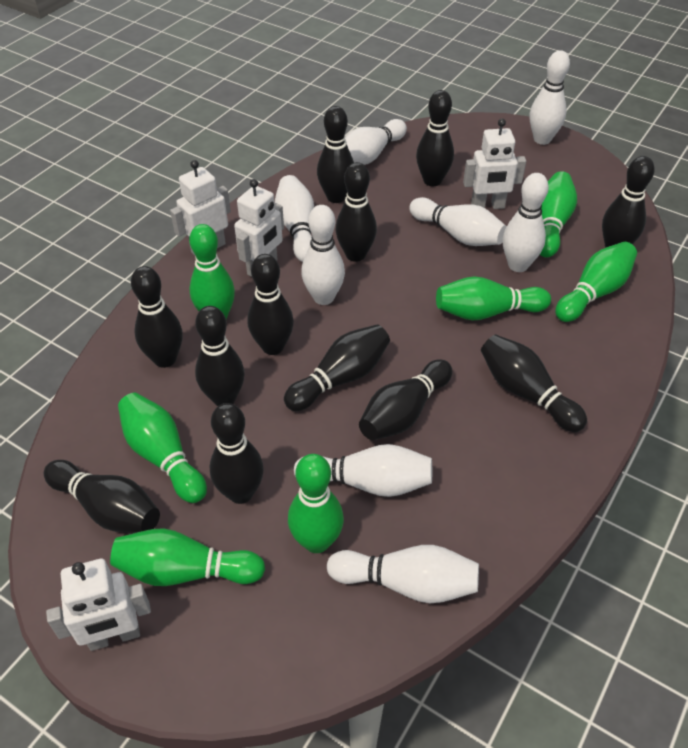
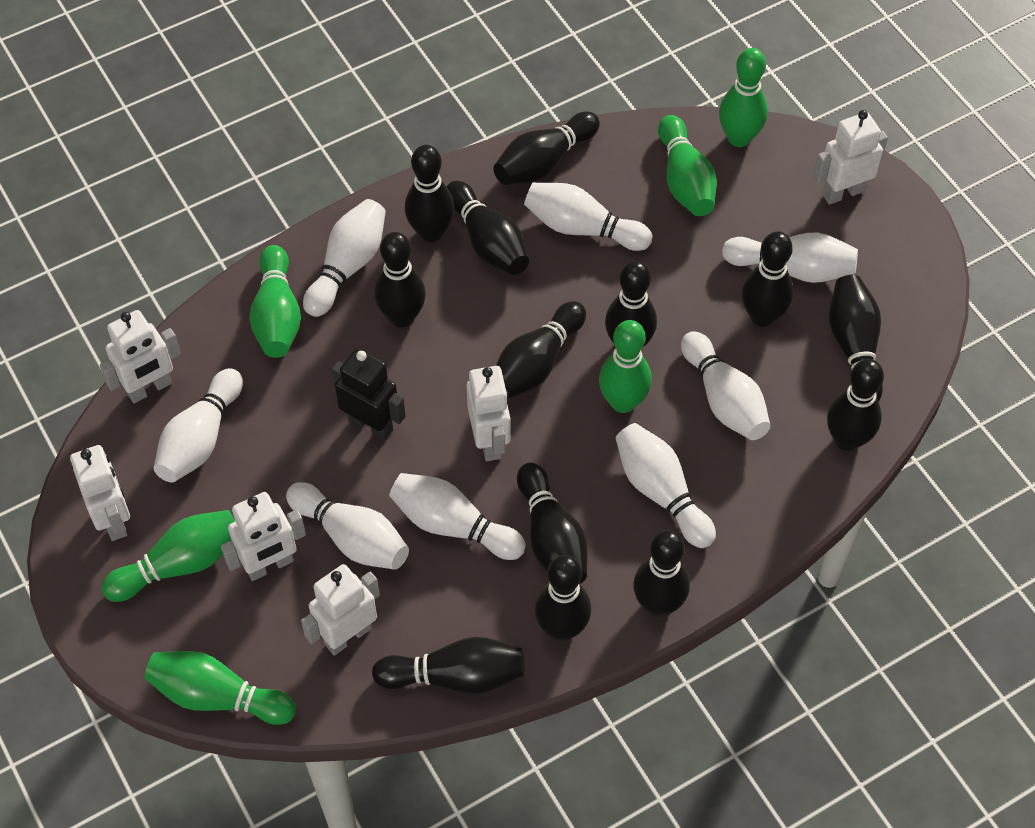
black bowling pin: [44,460,160,533] [131,266,183,368] [195,306,244,406] [209,403,264,504] [247,254,294,355] [284,325,390,411] [317,106,354,203] [335,162,377,262] [359,359,452,440] [416,90,454,186] [481,335,587,432] [602,156,655,248] = 12 -> [372,637,525,694] [374,232,426,327] [405,145,455,242] [446,181,529,275] [493,111,600,185] [496,301,586,399] [517,463,587,584] [535,555,591,641] [605,261,657,347] [633,530,690,617] [742,231,794,327] [827,359,884,451] [829,275,883,402] = 13
black robot: none = 0 -> [332,348,406,441] = 1
green bowling pin: [110,528,265,586] [118,393,207,503] [189,224,235,319] [288,454,344,553] [436,276,551,321] [540,171,577,257] [555,242,637,322] = 7 -> [102,510,235,602] [144,651,296,725] [249,245,301,358] [599,320,652,413] [658,115,717,216] [719,48,768,147] = 6
white robot: [46,558,151,651] [170,160,231,255] [234,179,284,277] [463,119,526,209] = 4 -> [70,445,130,541] [100,310,181,403] [221,492,306,581] [301,564,380,656] [467,366,511,461] [813,110,888,205] = 6

